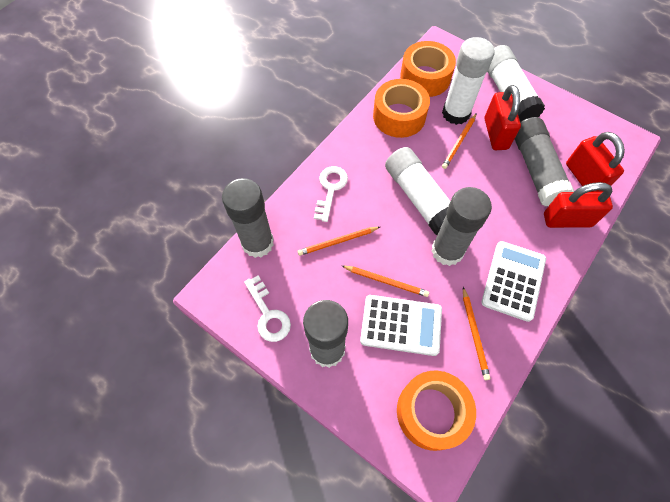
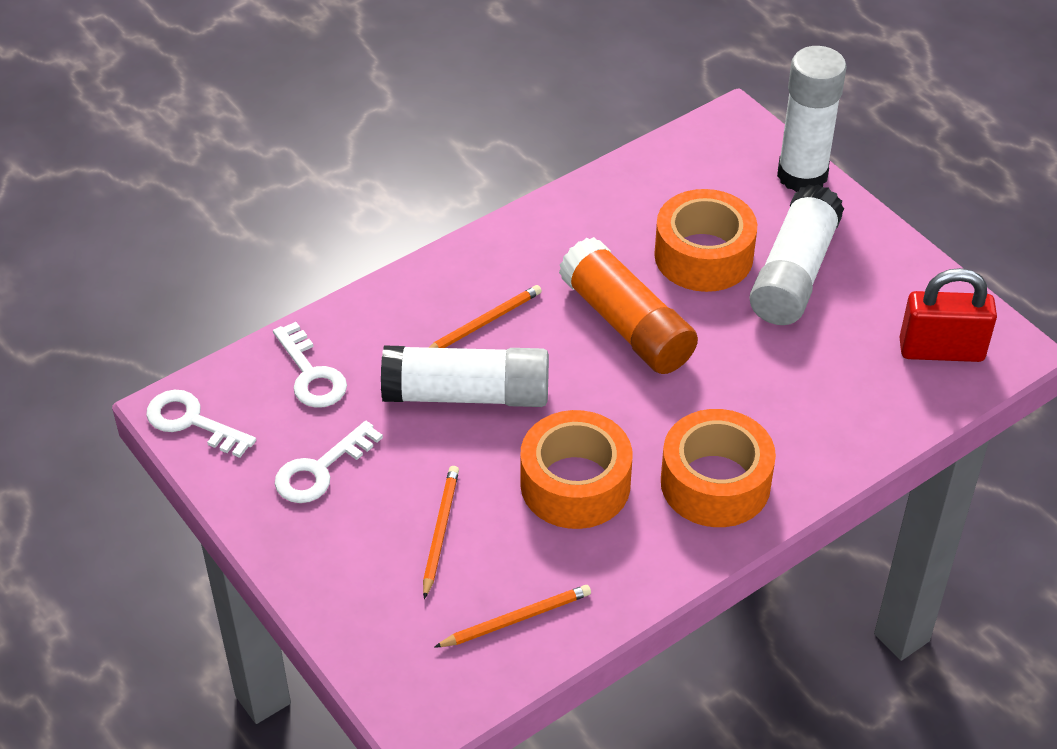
grey glue stick: [222,178,274,258] [303,300,348,368] [431,187,492,266] [515,117,574,206] = 4 -> none = 0
orange glue stick: none = 0 -> [559,237,698,374] = 1
orange pencil: [298,227,380,256] [342,266,429,297] [442,113,477,169] [463,287,490,380] = 4 -> [423,466,459,599] [428,285,542,348] [435,585,591,647] = 3
red padlock: [485,85,521,150] [544,182,613,228] [566,132,625,192] = 3 -> [900,268,997,362] = 1
white calculator: [360,295,442,356] [481,241,546,322] = 2 -> none = 0
white key: [244,275,291,342] [314,166,348,222] = 2 -> [146,390,256,458] [273,322,347,408] [275,421,383,503] = 3

